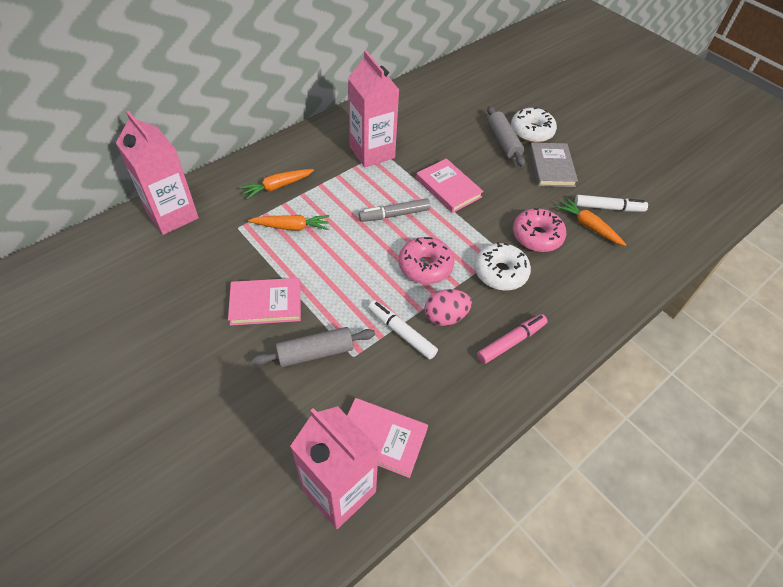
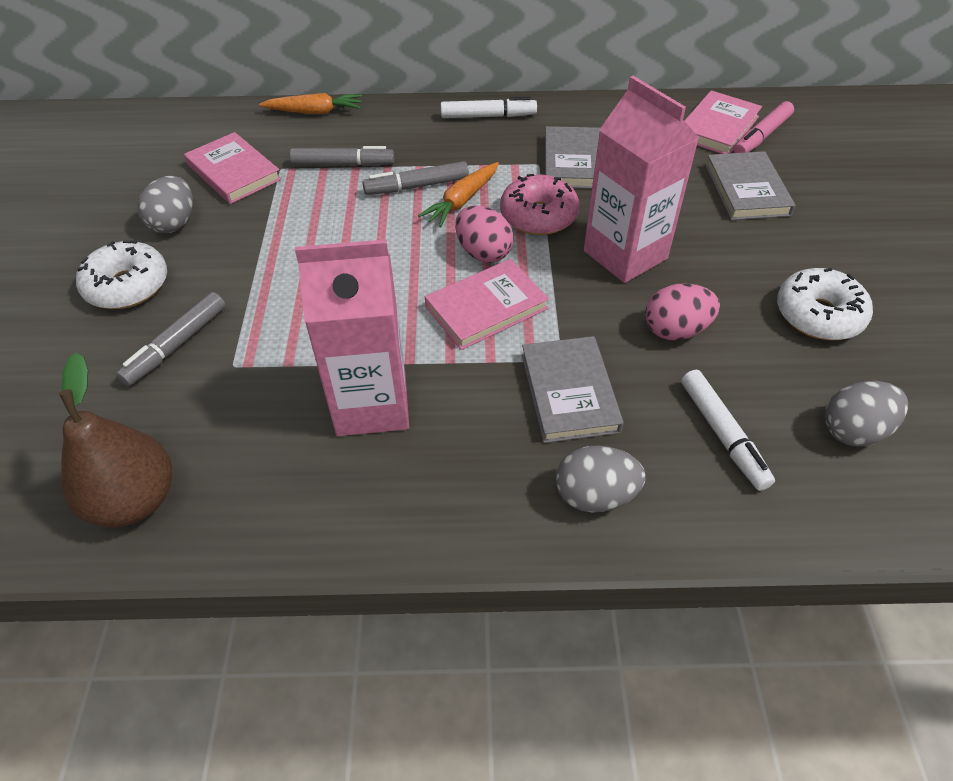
brown pear: none = 0 -> [59,353,172,527] = 1
grey book: [529,142,578,187] = 1 -> [522,336,624,443] [545,126,600,189] [705,151,796,220] = 3
grey egg: none = 0 -> [138,176,193,233] [556,446,646,513] [824,381,908,447] = 3
grey marker: [358,198,430,222] = 1 -> [116,292,225,386] [290,146,394,167] [362,161,469,195] = 3
grey rolling pin: [252,327,375,367] [487,106,525,167] = 2 -> none = 0
orange carrot: [240,169,314,199] [248,215,329,230] [556,198,626,246] = 3 -> [259,93,362,114] [418,162,499,227] = 2
pink carton: [116,111,199,235] [290,406,379,529] [348,51,399,167] = 3 -> [295,239,409,436] [584,76,699,283] = 2
pink donut: [399,237,454,284] [513,208,566,252] = 2 -> [500,174,580,235] = 1
pink egg: [424,289,472,326] = 1 -> [455,205,514,263] [645,283,720,340] = 2

